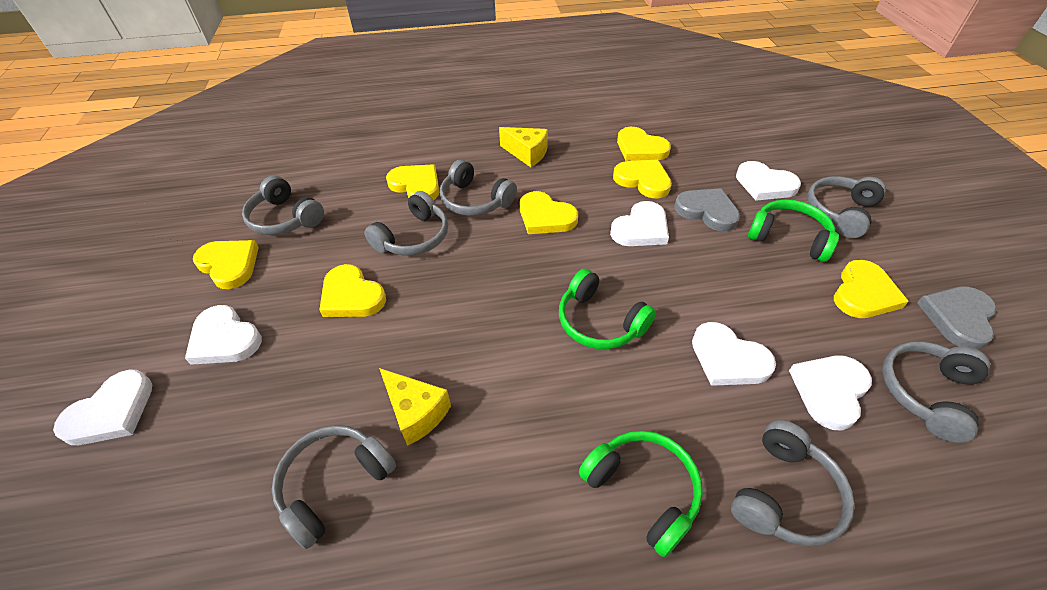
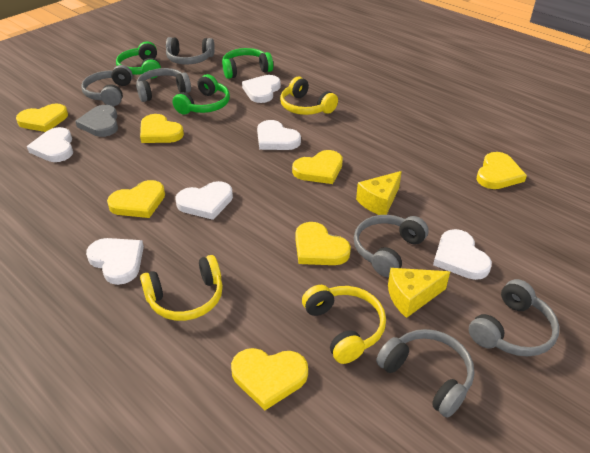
grey headphones: [242,176,324,235] [272,425,396,549] [364,191,448,256] [440,160,517,216] [731,420,855,546] [807,176,886,238] [882,341,990,443] = 7 -> [81,65,133,106] [136,68,191,102] [166,37,215,65] [354,215,429,277] [376,329,474,418] [469,279,560,357] = 6
grey heart: [674,188,740,231] [917,287,997,350] = 2 -> [75,105,118,137] = 1
yellow headphones: none = 0 -> [140,255,223,321] [280,77,338,115] [302,285,386,364] = 3

